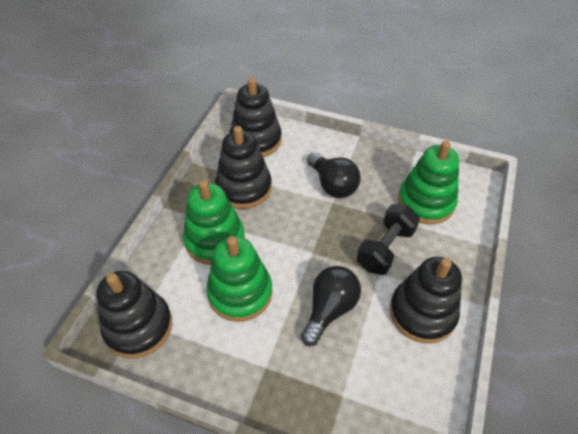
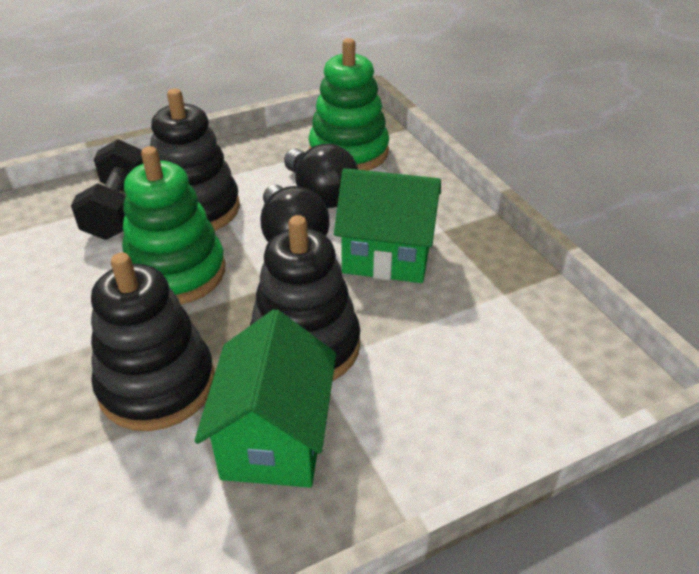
black stacking toy: [96,271,172,358] [215,126,272,209] [230,77,282,157] [390,257,462,344] = 4 -> [91,253,215,431] [150,88,240,231] [250,215,360,381] = 3
green house: none = 0 -> [194,309,336,488] [334,168,441,283] = 2
green stacking toy: [183,180,245,265] [206,236,273,322] [398,141,459,224] = 3 -> [122,146,225,305] [309,38,389,171] = 2

